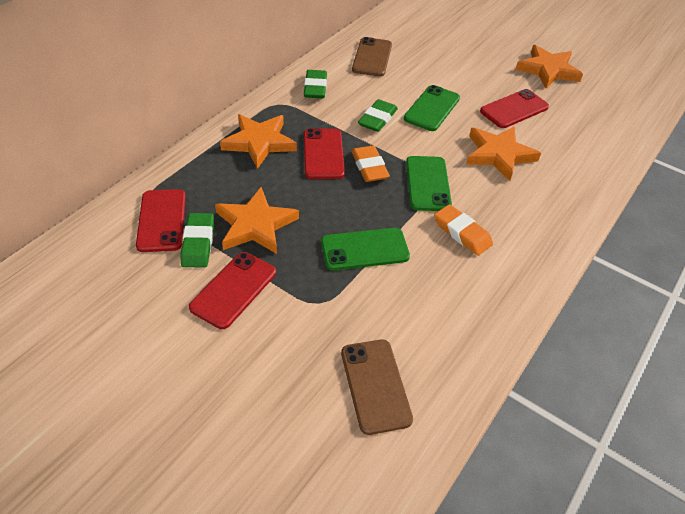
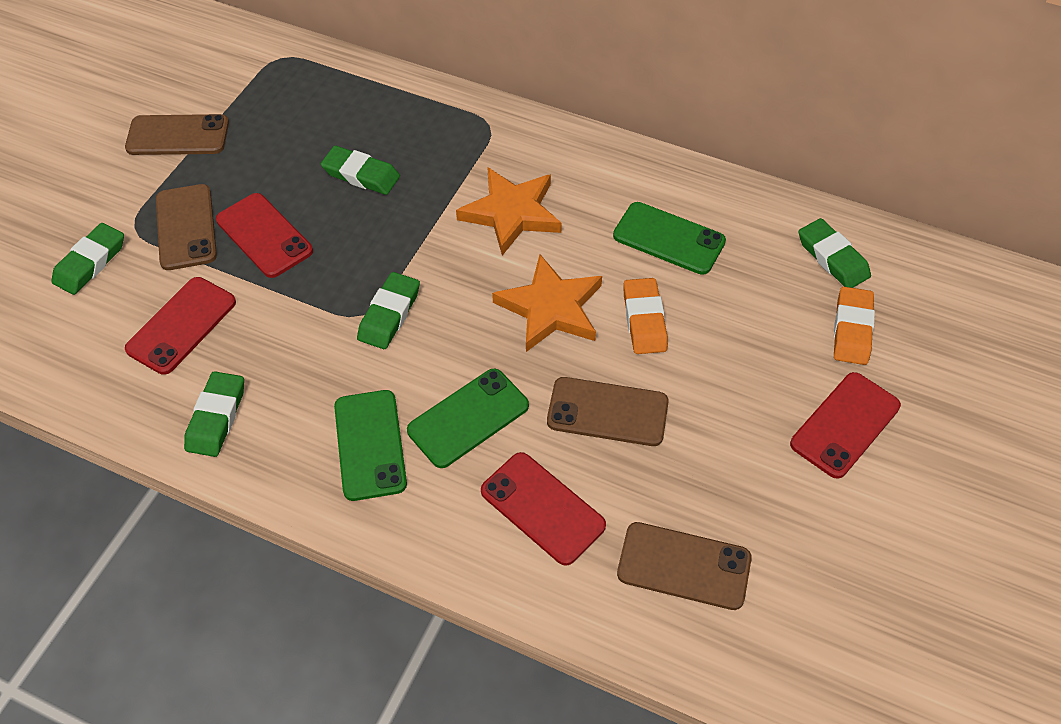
brown phone: [341,340,413,435] [352,37,392,77] = 2 -> [125,114,229,155] [156,184,217,270] [547,377,669,446] [617,522,752,610] = 4
green eraser: [181,213,214,268] [304,70,327,99] [358,99,398,132] = 3 -> [51,223,124,295] [184,371,244,457] [321,146,400,195] [357,272,420,349] [799,218,871,288] = 5
orange star: [215,187,299,254] [220,114,297,169] [466,126,541,181] [515,45,583,88] = 4 -> [456,167,562,256] [492,254,602,352] = 2

